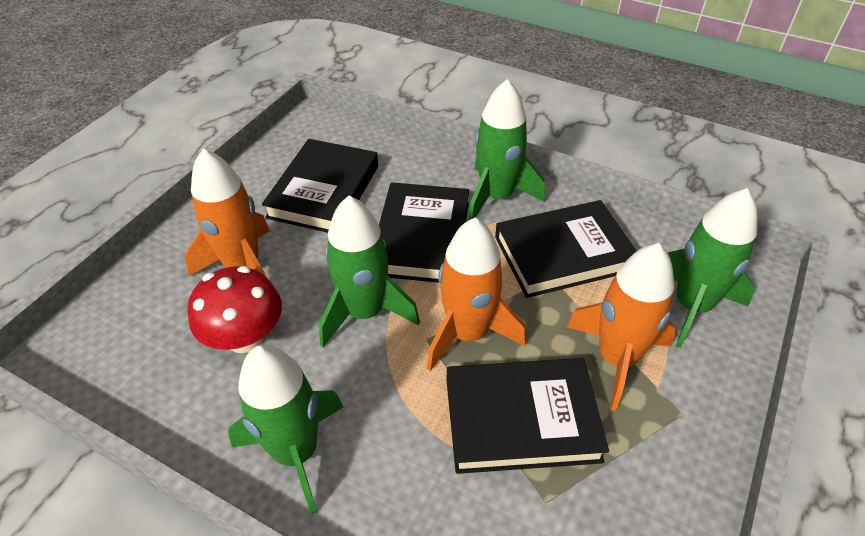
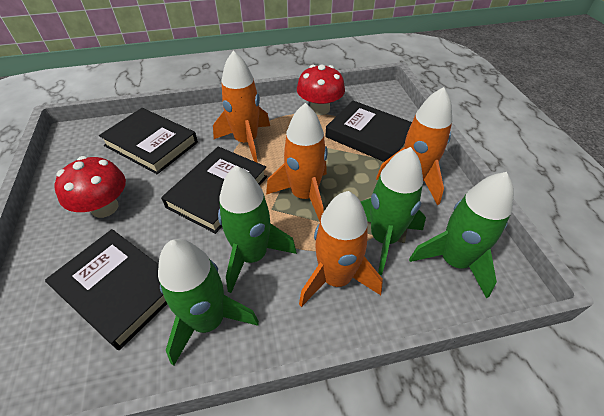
orange rocket: [185,148,270,277] [427,217,526,371] [567,243,676,411] = 3 -> [213,51,270,163] [266,103,328,221] [299,191,383,307] [376,87,452,205] = 4
red mushroom: [187,266,282,353] = 1 -> [54,156,126,218] [297,64,345,115] = 2

